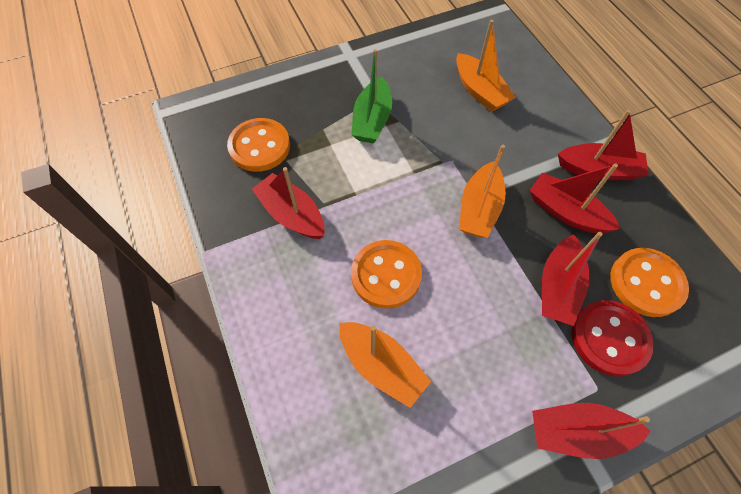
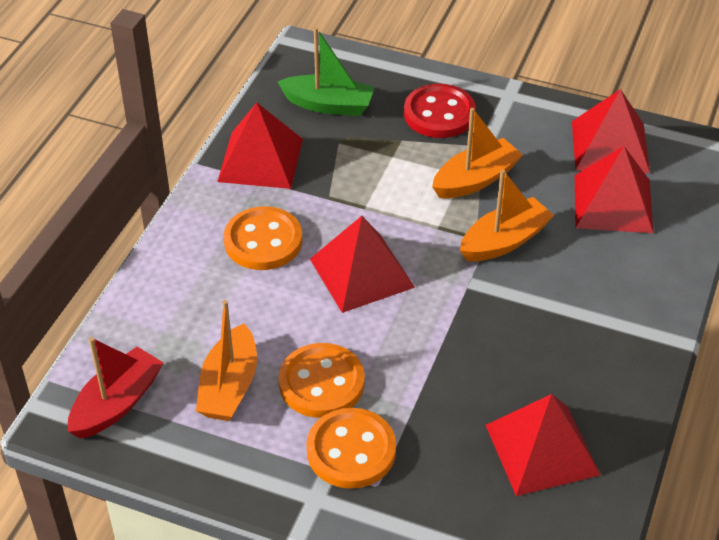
red boat: [252,167,325,239] [529,163,620,233] [532,403,651,459] [542,232,603,326] [558,109,649,180] = 5 -> [68,337,164,439] = 1
red pyramid: none = 0 -> [217,102,303,189] [310,216,415,313] [486,394,601,496] [572,89,650,173] [575,146,653,233] = 5

